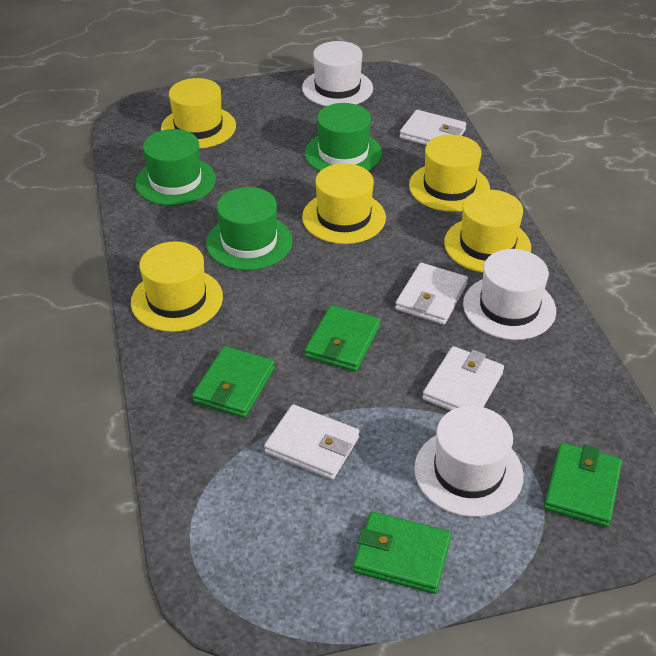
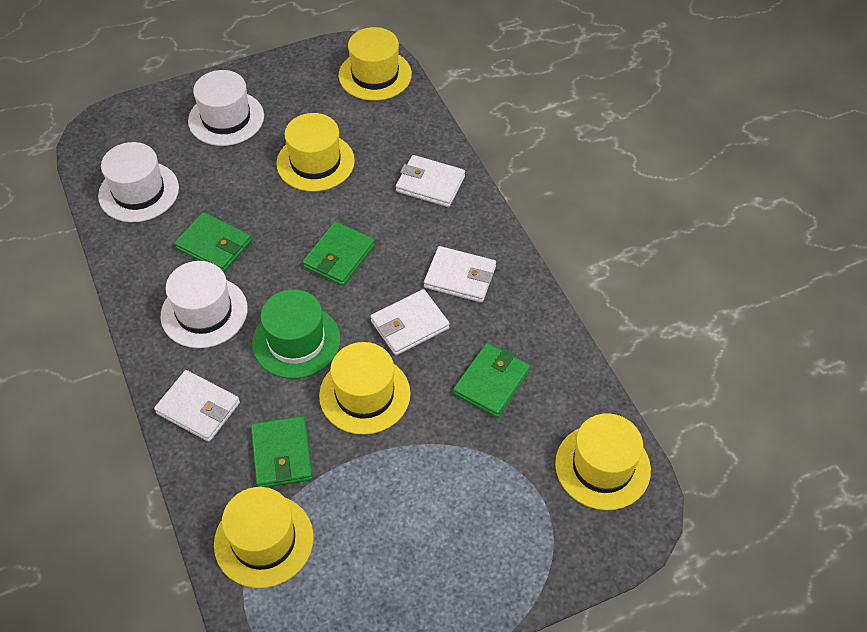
green hat: [135,129,216,206] [206,187,292,271] [305,103,382,171] = 3 -> [252,289,341,379] = 1

